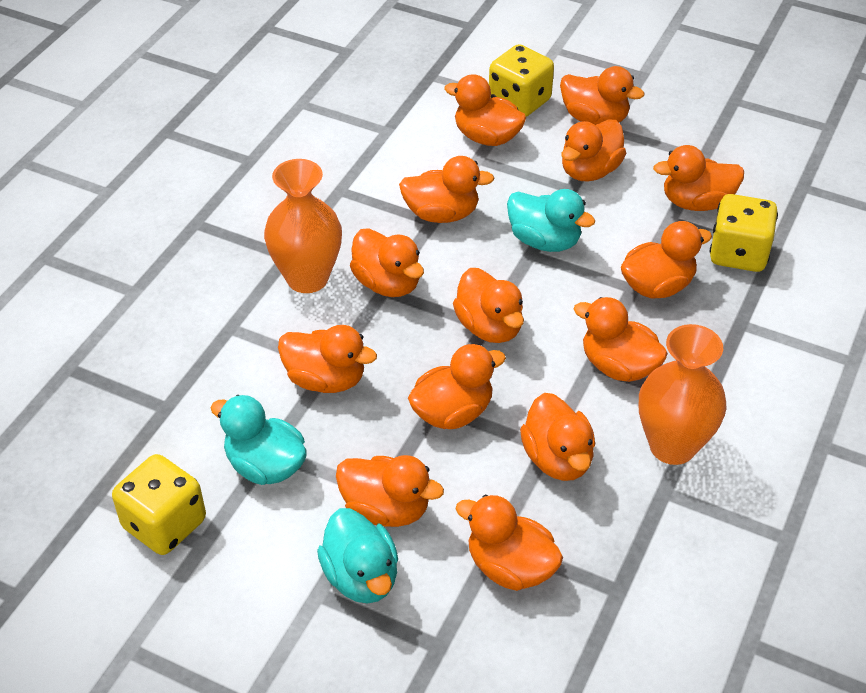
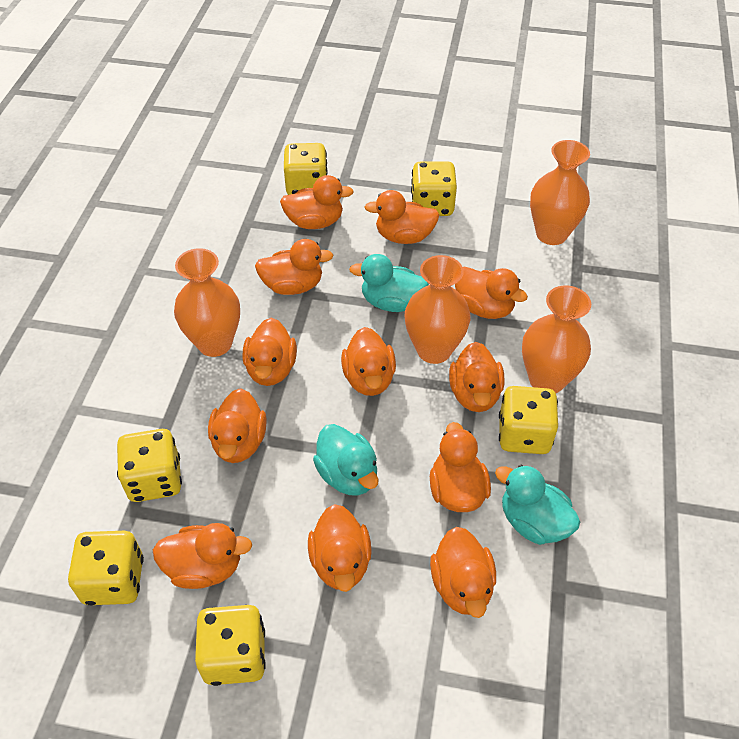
orange duck: [278,325,377,393] [336,455,444,527] [350,228,424,297] [399,156,494,223] [408,344,506,429] [444,74,526,146] [453,268,524,343] [456,495,563,591] [520,393,595,481] [560,66,644,125] [562,119,626,181] [574,297,668,382] [621,221,712,299] [653,145,744,211] = 14 -> [153,523,252,589] [208,388,267,463] [243,318,297,386] [255,239,334,295] [280,175,354,229] [308,504,372,592] [341,327,396,396] [365,190,439,244] [430,422,491,512] [430,527,496,618] [449,342,504,412] [455,266,528,319] = 12
orange vase: [264,159,342,293] [639,324,727,465] = 2 -> [174,248,240,357] [405,255,471,364] [522,285,591,393] [530,140,590,245] = 4
yellow dice: [112,454,206,555] [489,44,554,117] [709,194,778,272] = 3 -> [68,531,144,606] [117,429,182,502] [195,605,266,686] [284,143,328,195] [411,161,457,216] [499,386,558,454] = 6

